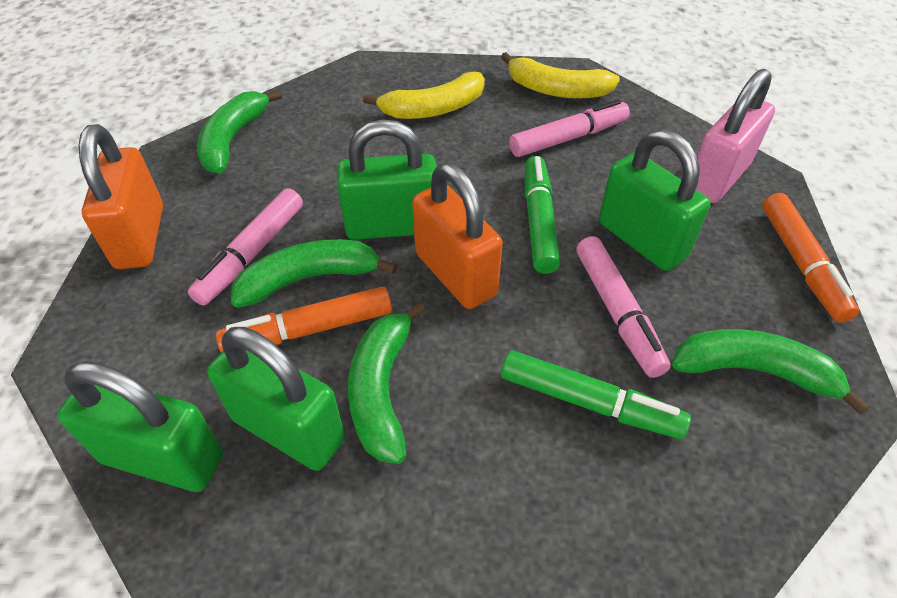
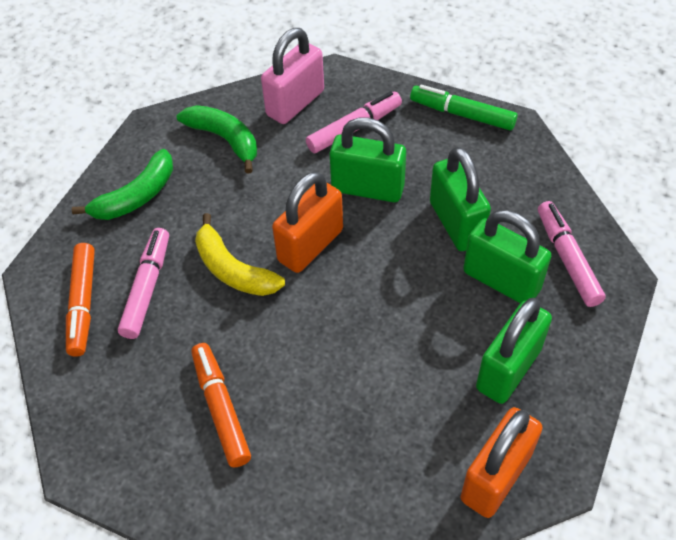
green banana: [197,89,282,174] [231,239,397,308] [348,302,425,464] [672,329,870,414] = 4 -> [72,149,173,220] [177,105,257,174] = 2
green marker: [501,350,691,439] [525,156,560,274] = 2 -> [410,85,518,131] = 1
yellow banana: [363,72,485,119] [501,52,620,99] = 2 -> [195,213,285,296] = 1

